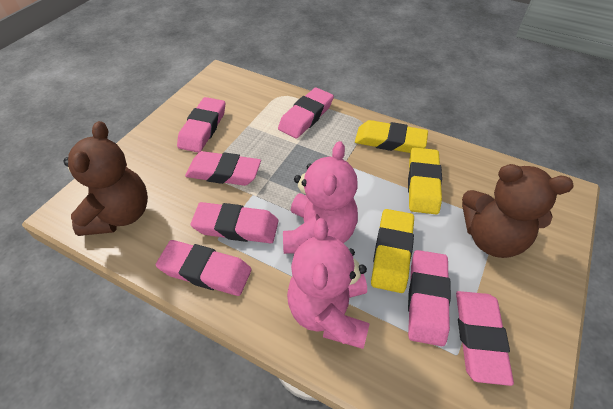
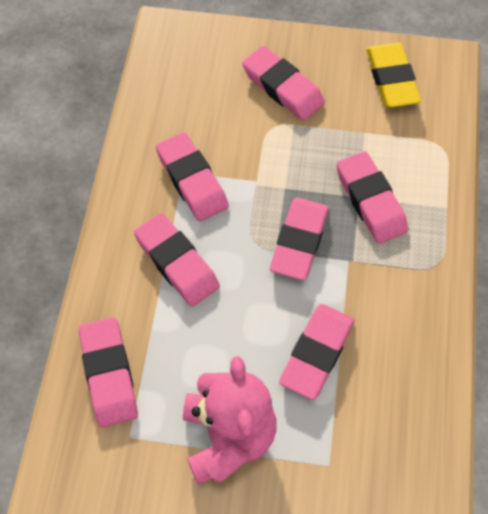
brown teddy bear: [64,121,148,236] [462,164,574,258] = 2 -> none = 0
pink teddy bear: [283,141,358,254] [287,218,370,349] = 2 -> [183,356,277,485] = 1
yellow eraser: [355,120,428,153] [371,209,414,293] [408,147,442,214] = 3 -> [366,43,421,107] = 1

